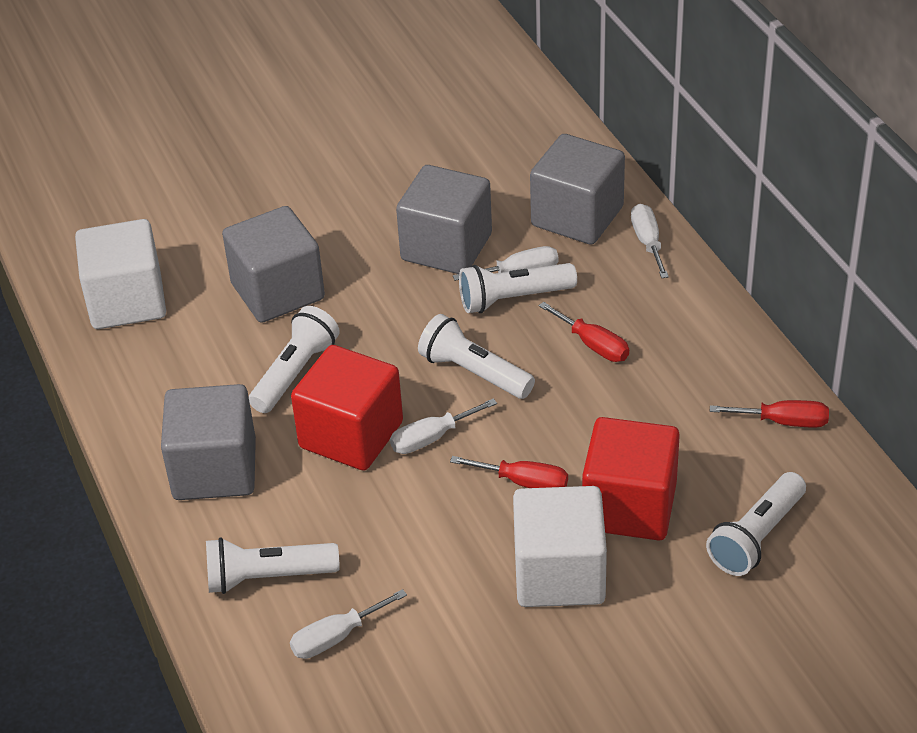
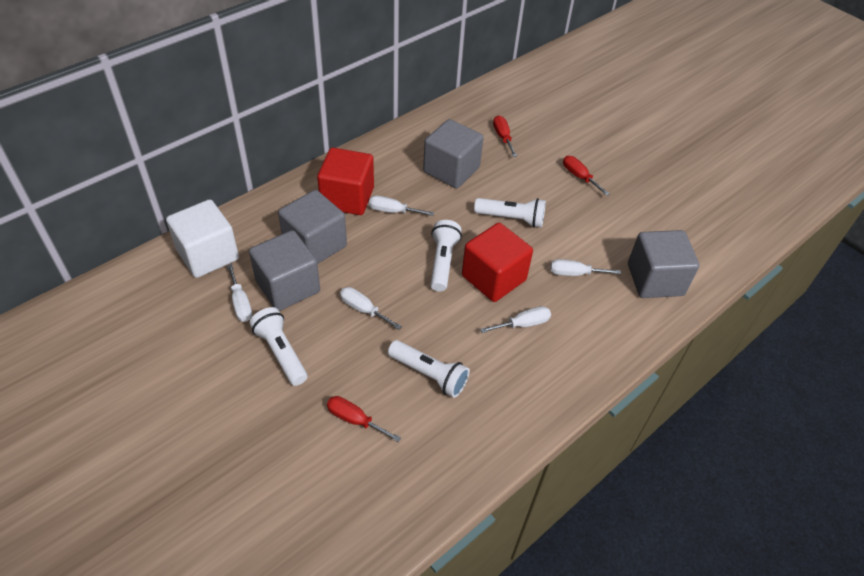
white cube: [75,219,166,329] [513,486,607,607] = 2 -> [166,199,239,278] = 1
white flashlight: [206,537,339,594] [249,306,340,413] [418,314,535,399] [459,263,577,313] [706,472,806,576] = 5 -> [250,307,308,386] [388,340,470,398] [430,220,462,292] [474,198,546,228] = 4
white screwdriver: [290,589,407,659] [390,398,497,454] [453,246,559,281] [631,204,669,278] = 4 -> [227,264,252,322] [340,287,402,330] [369,195,434,216] [480,306,551,333] [550,259,621,276] = 5

